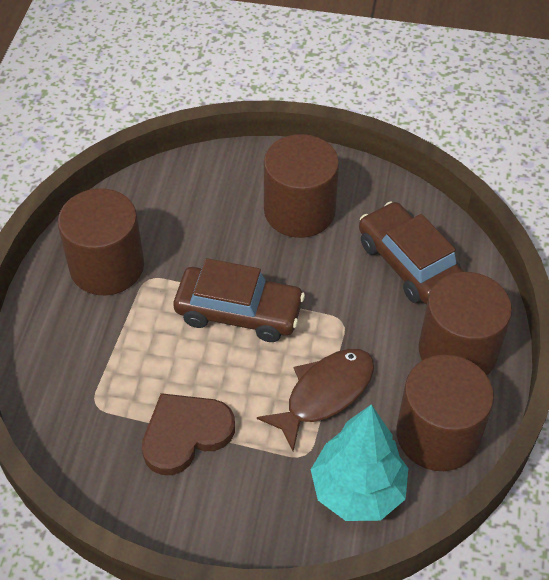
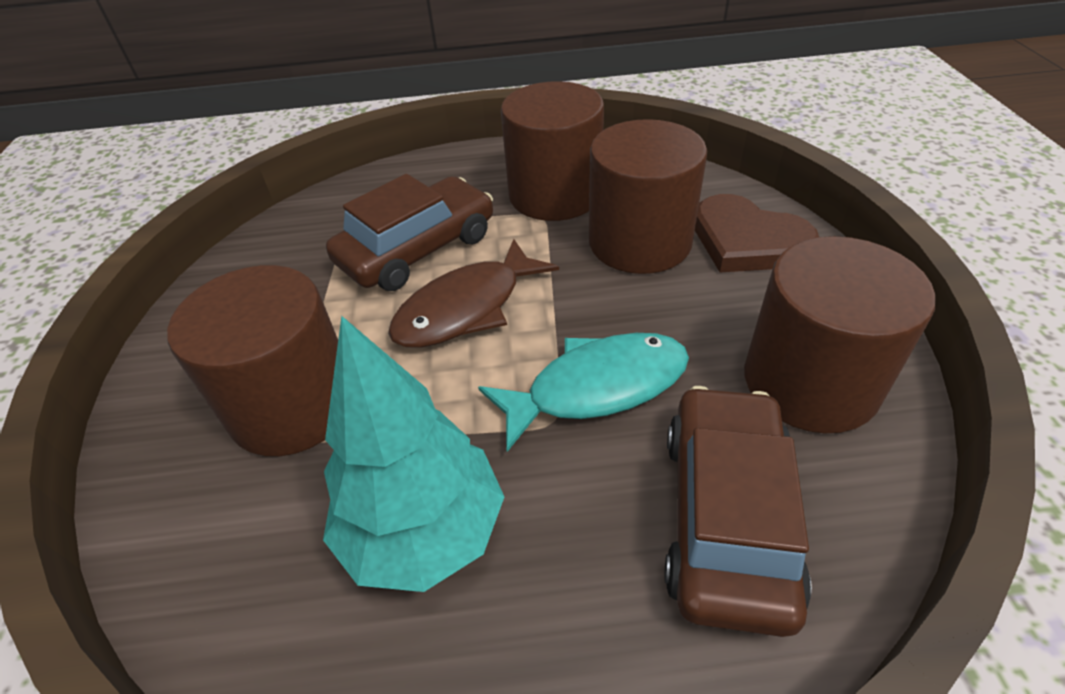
turquoise fish: none = 0 -> [478,333,689,452] = 1

